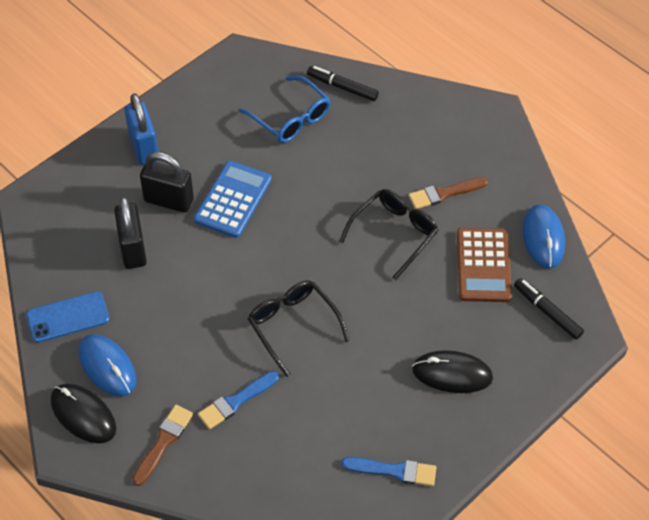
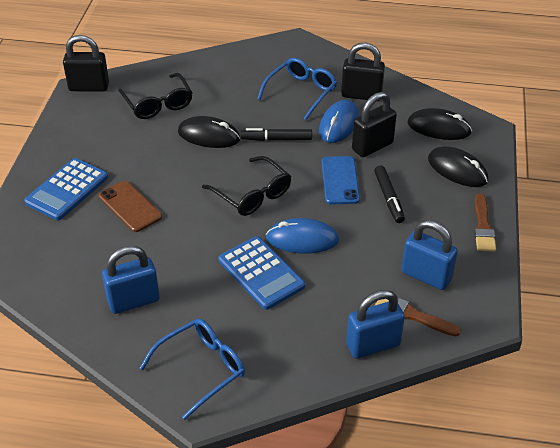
black mouse: [50,384,116,443] [412,350,493,393] = 2 -> [178,116,240,148] [407,108,472,140] [428,146,488,187] = 3
black padlock: [114,196,147,269] [140,152,194,213] = 2 -> [63,35,109,92] [341,43,385,101] [352,92,397,157] = 3
blue brush: [198,371,279,429] [342,457,436,486] = 2 -> none = 0
blue calculator: [194,161,272,238] = 1 -> [24,158,108,220] [219,236,305,310] = 2
blue glasses: [239,76,330,143] = 1 -> [140,319,245,420] [257,58,337,120] = 2
blue padlock: [124,93,158,165] = 1 -> [102,246,160,314] [346,290,405,359] [402,220,458,290] = 3
brown calculator: [457,228,512,302] = 1 -> none = 0
brown phone: none = 0 -> [99,181,162,232] = 1

